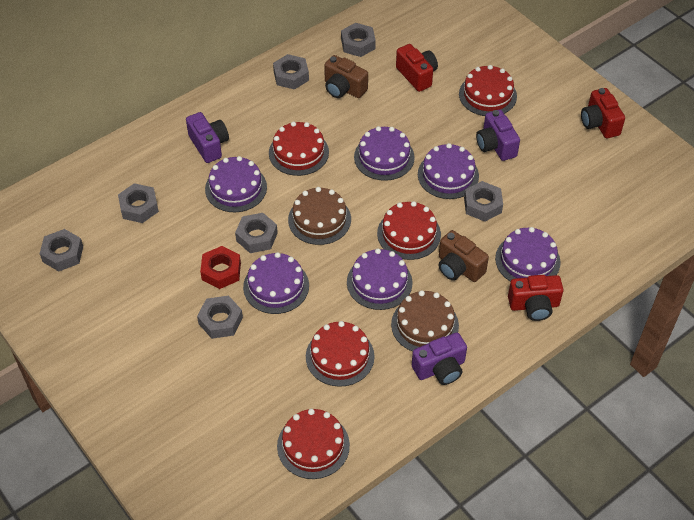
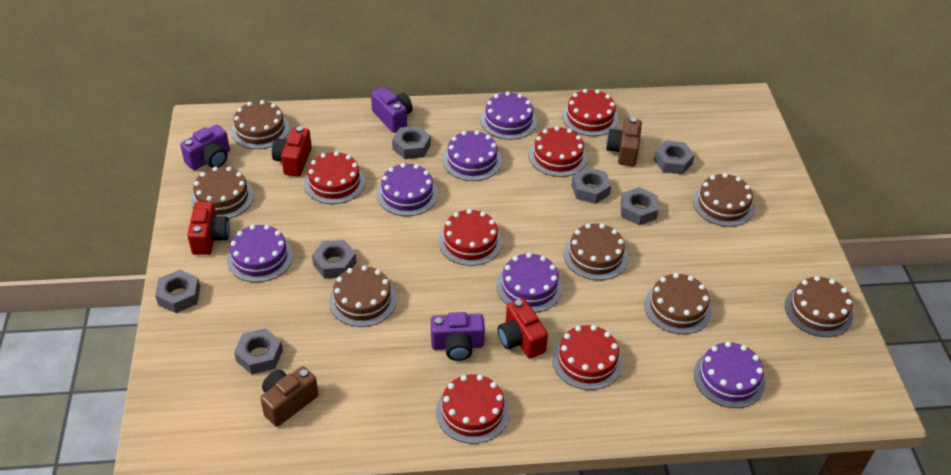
brown cake: [288,187,351,245] [391,290,459,352] = 2 -> [191,167,254,219] [231,100,290,149] [329,265,397,327] [564,223,628,280] [644,273,712,334] [693,173,755,227] [785,276,853,337] = 7
red cake: [269,122,329,176] [277,409,350,479] [306,321,375,387] [377,201,441,260] [459,65,517,116] = 5 -> [304,151,365,204] [436,374,509,444] [439,209,502,266] [529,126,587,177] [552,325,623,390] [562,89,619,136] = 6
red nut: [200,246,241,289] = 1 -> none = 0

